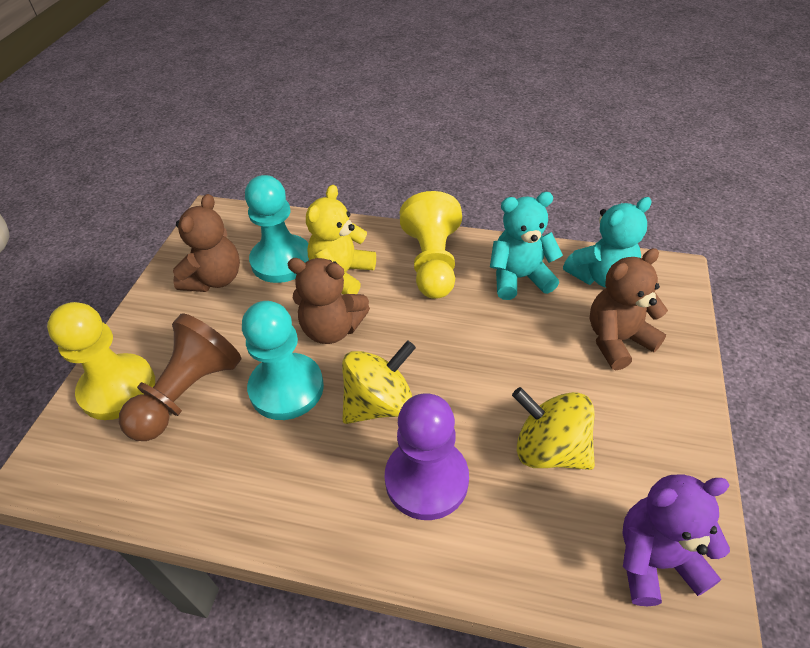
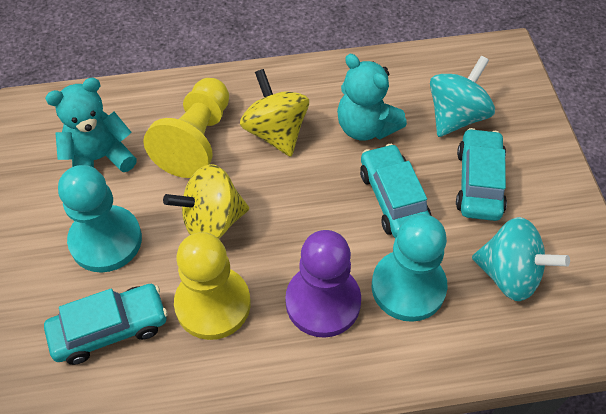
brown pawn: [119,313,241,441] = 1 -> none = 0
brown teddy bear: [173,194,240,292] [288,258,370,344] [590,248,668,370] = 3 -> none = 0
purple teddy bear: [622,474,730,606] = 1 -> none = 0
turquoise car: none = 0 -> [44,284,168,365] [360,144,432,239] [456,128,507,221] = 3
turquoise spinning top: none = 0 -> [430,56,495,137] [472,217,570,301] = 2
yellow teddy bear: [306,185,376,295] = 1 -> none = 0

